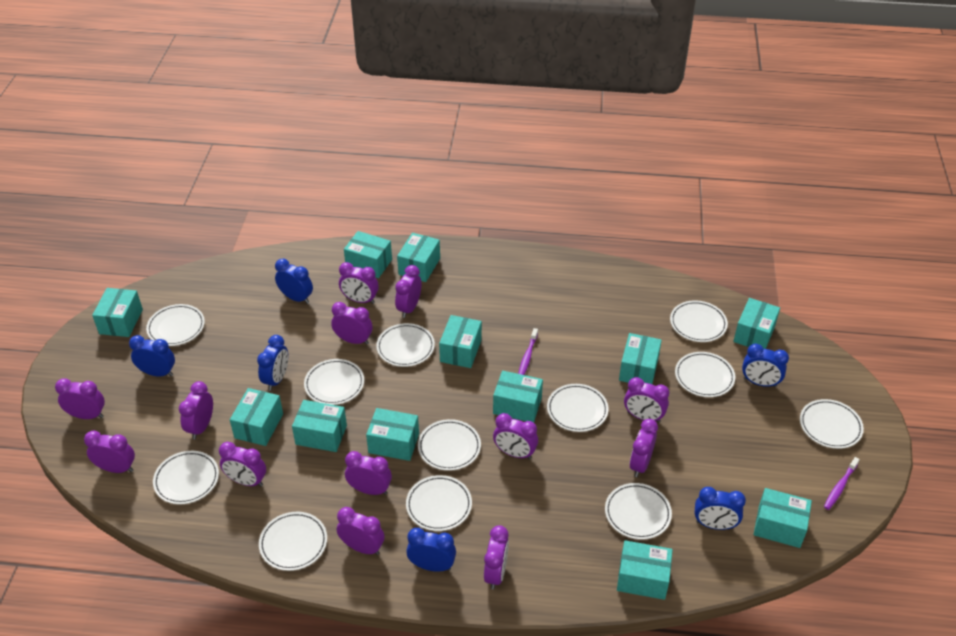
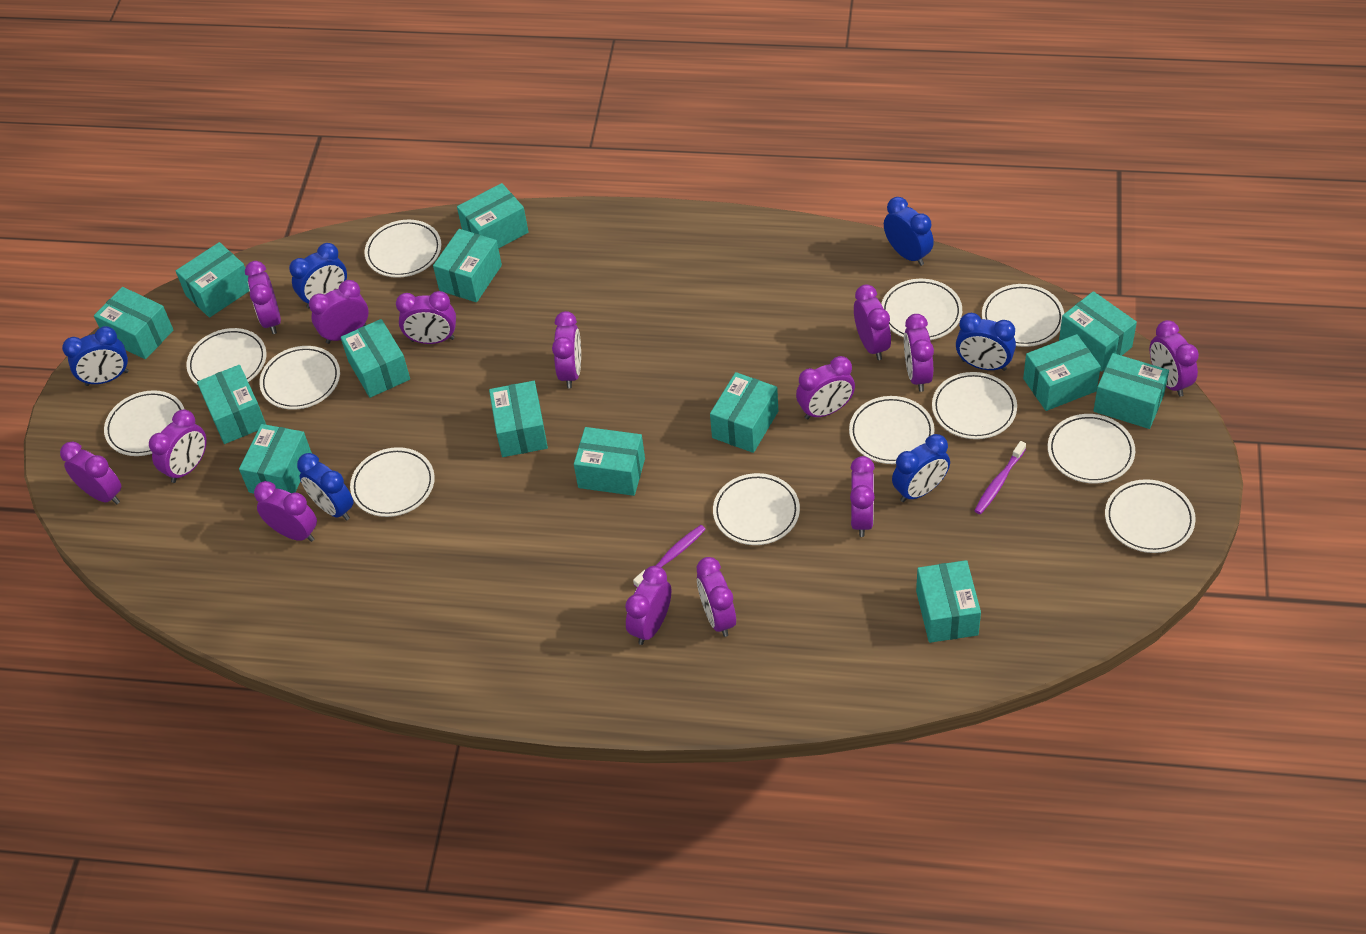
purple clock: [55,378,105,419] [84,431,135,473] [179,381,213,439] [219,442,266,487] [331,302,372,345] [337,507,385,555] [339,262,379,304] [345,451,392,495] [395,265,421,318] [484,525,509,589] [493,413,538,459] [624,377,669,423] [630,419,658,477] = 13 -> [60,441,122,504] [149,410,207,483] [245,261,281,334] [254,481,317,542] [309,280,368,344] [396,291,456,344] [552,311,581,388] [625,566,671,645] [697,557,736,637] [796,356,855,419] [850,456,875,537] [854,284,891,360] [904,314,934,392] [1149,320,1199,397] = 14
turquoise box: [92,288,143,337] [230,388,283,446] [292,400,347,452] [344,231,392,278] [366,408,419,461] [397,233,440,282] [439,315,482,368] [493,371,543,423] [617,540,673,600] [619,333,662,384] [733,298,780,349] [754,488,812,548] = 12 -> [94,287,173,359] [176,242,249,318] [197,365,266,444] [239,424,312,494] [341,319,410,398] [433,229,502,302] [457,183,528,249] [489,381,548,457] [574,427,645,496] [710,372,778,453] [916,560,981,643] [1023,334,1101,411] [1059,291,1137,372] [1093,353,1169,429] = 14

